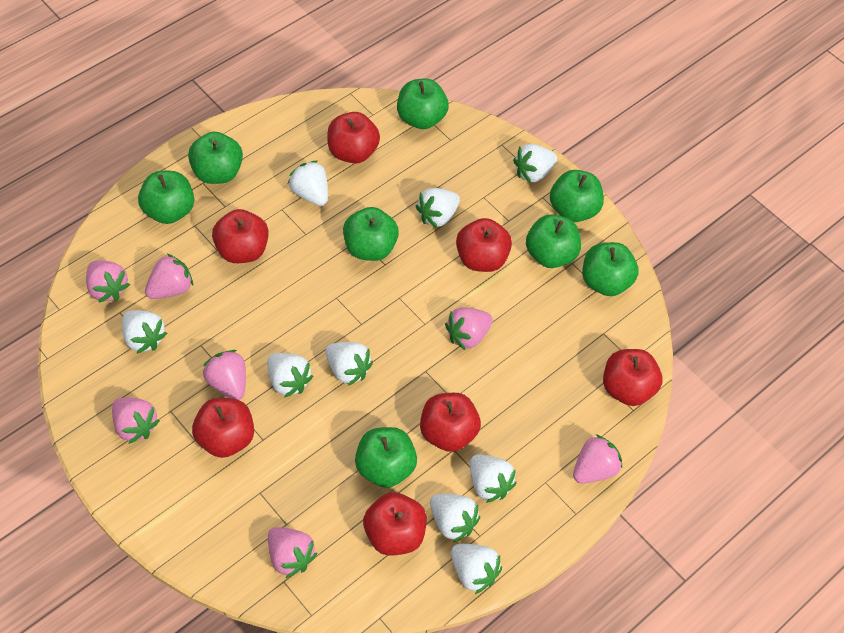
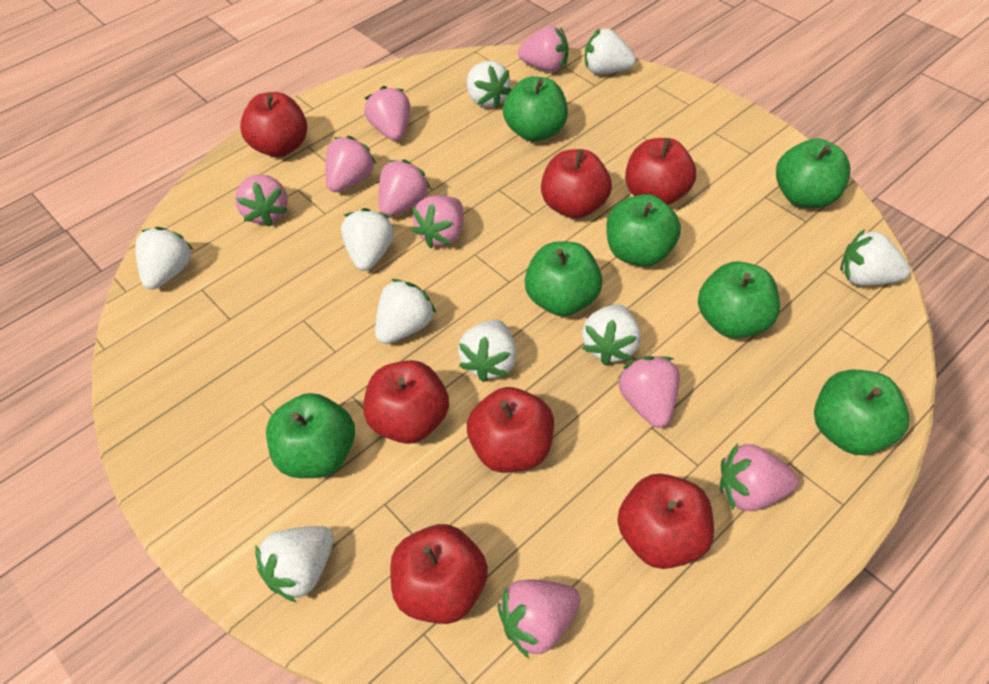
green apple: [138,171,194,224] [188,132,243,184] [343,207,399,261] [355,427,417,488] [397,79,449,129] [526,214,581,268] [550,170,604,222] [582,242,639,296] = 8 -> [266,393,355,478] [503,76,568,142] [525,242,603,316] [606,194,681,267] [698,261,780,339] [776,139,850,208] [814,369,909,455] = 7
pink strawberry: [86,260,130,303] [112,398,160,444] [145,254,193,299] [203,350,246,400] [268,527,317,578] [445,307,493,351] [573,434,622,483] = 7 -> [235,174,288,227] [325,136,376,192] [364,86,411,141] [379,160,430,217] [412,195,464,248] [498,580,581,658] [518,26,568,72] [618,356,680,428] [720,443,799,511] = 9

